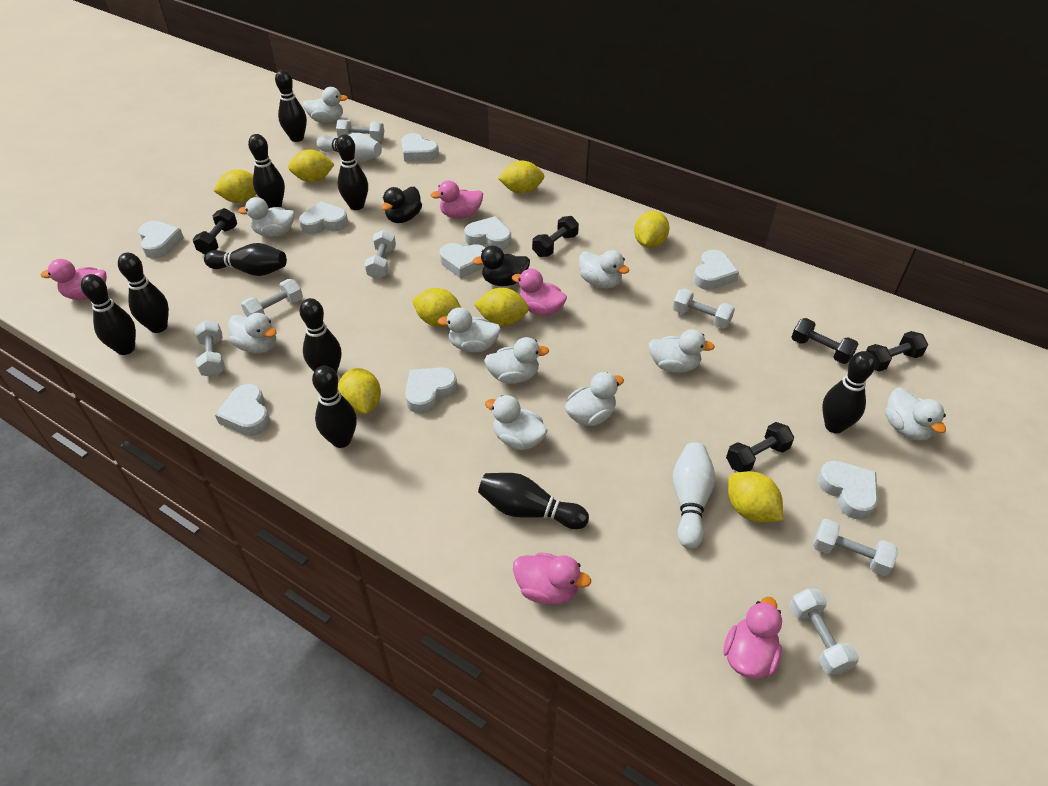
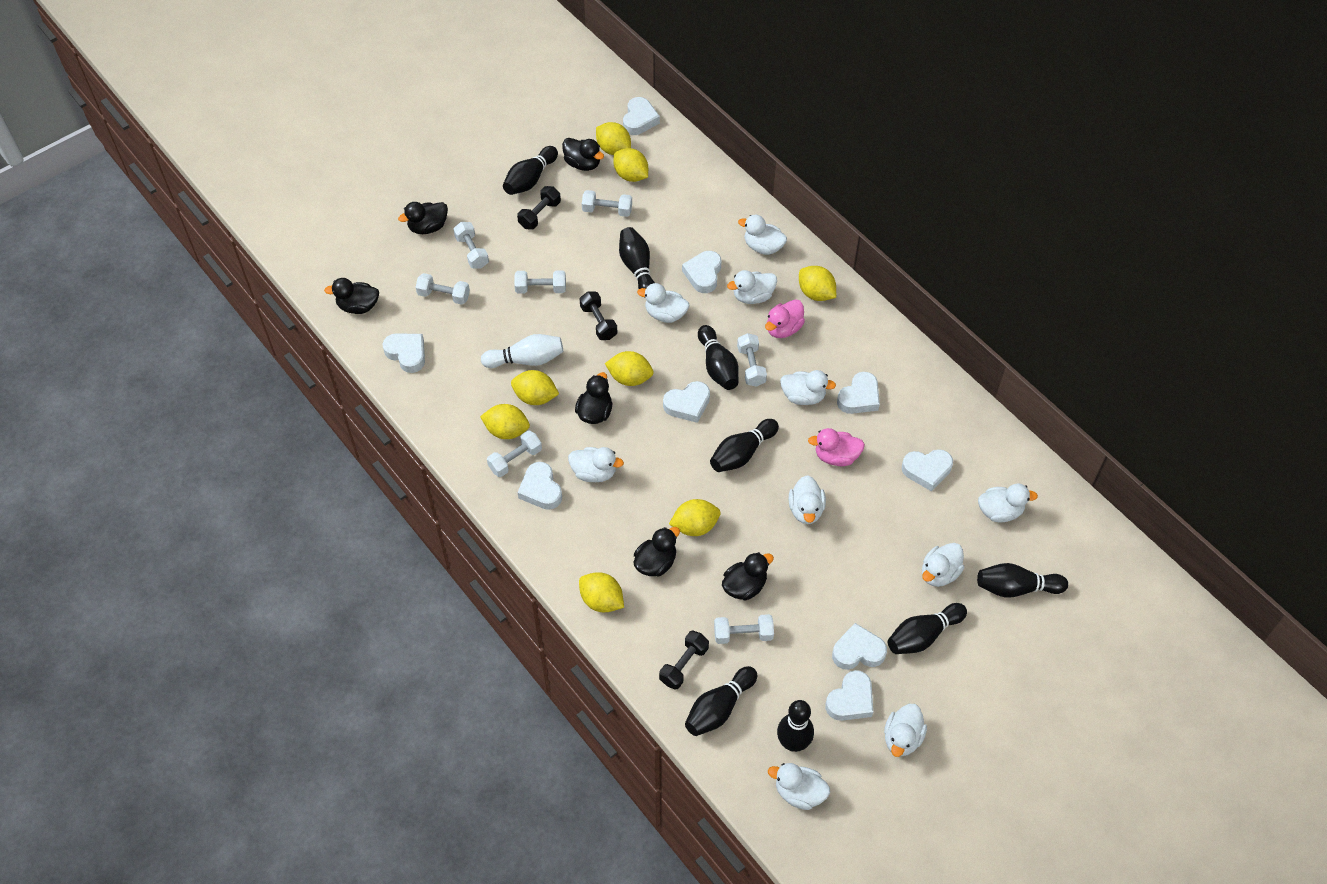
black bowling pin: [81,274,136,355] [118,253,169,333] [204,243,287,276] [248,134,285,208] [275,70,307,142] [300,298,341,374] [312,365,357,448] [336,134,368,210] [478,473,589,529] [822,351,876,433] = 10 -> [503,146,558,195] [619,227,655,298] [685,666,757,736] [698,325,739,390] [710,419,779,472] [777,700,814,752] [888,603,967,654] [977,563,1068,597] = 8
black duck: [381,187,422,223] [472,246,530,286] = 2 -> [324,278,379,314] [398,202,448,234] [562,138,604,171] [575,372,612,424] [634,527,680,577] [722,552,774,601] = 6
black dumbbell: [193,208,237,254] [532,216,579,257] [726,422,794,472] [791,318,858,364] [866,331,928,372] = 5 -> [517,186,561,230] [580,292,617,340] [659,631,709,690] = 3
pink duck: [41,259,107,300] [430,180,483,219] [512,269,567,316] [513,552,591,605] [723,597,782,679] = 5 -> [765,299,805,338] [808,428,865,466] = 2
white bowling pin: [317,133,382,162] [673,442,715,549] = 2 -> [481,334,563,368] = 1

